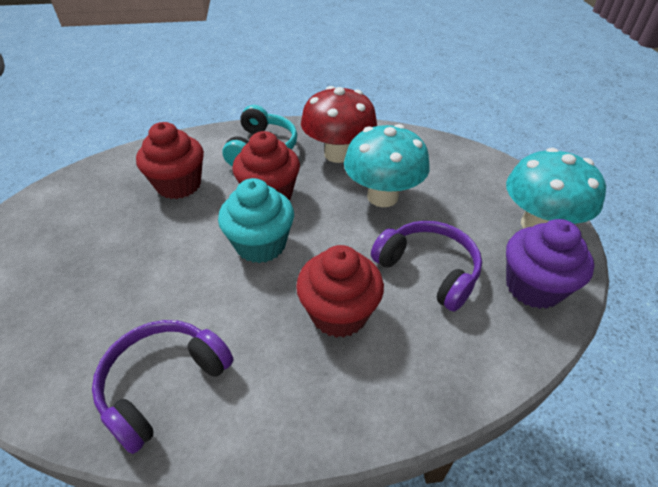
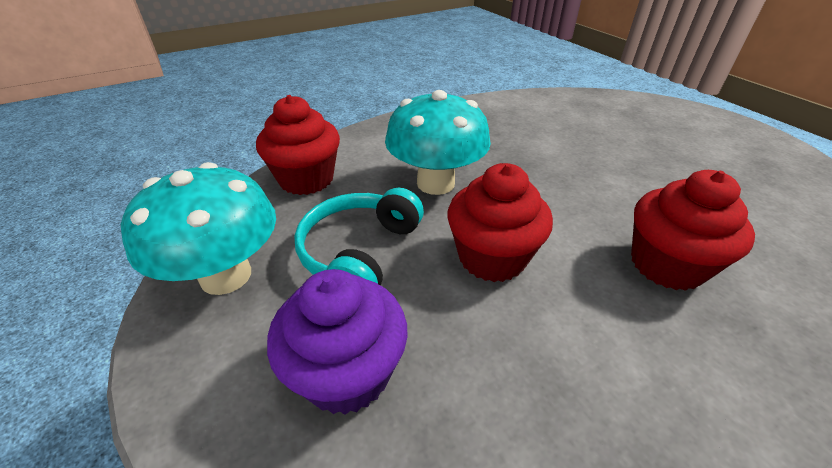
purple headphones: [92,320,233,454] [371,221,482,312] = 2 -> none = 0
red mushroom: [301,86,377,163] = 1 -> none = 0
turquoise cupcake: [218,178,294,263] = 1 -> none = 0

